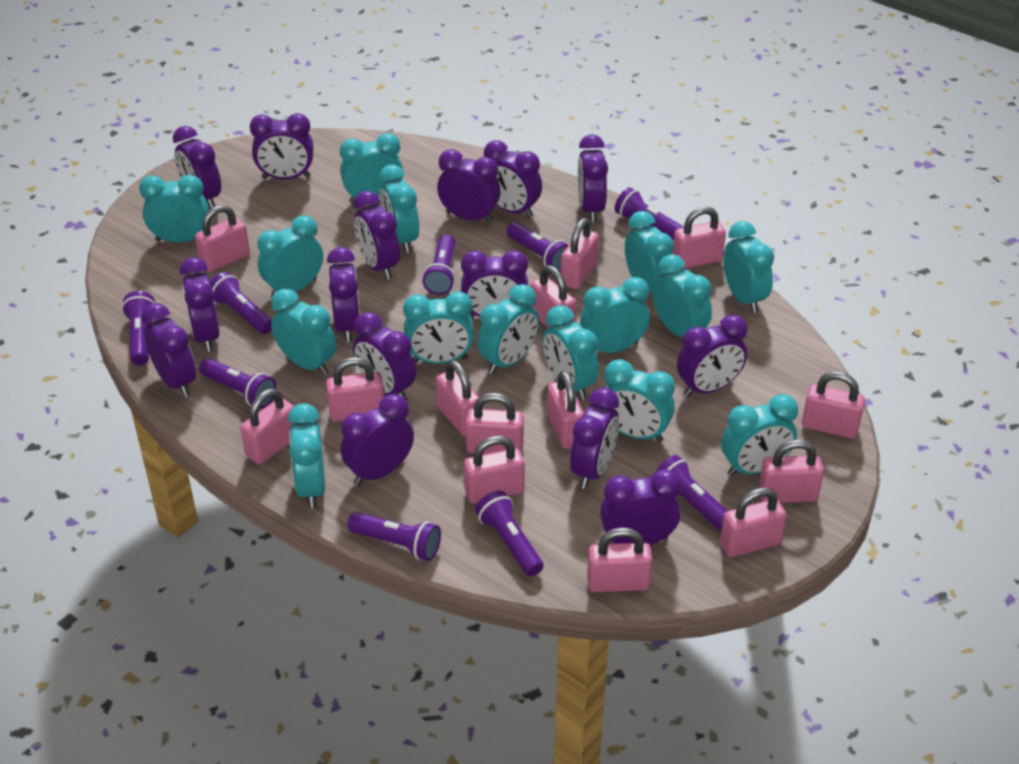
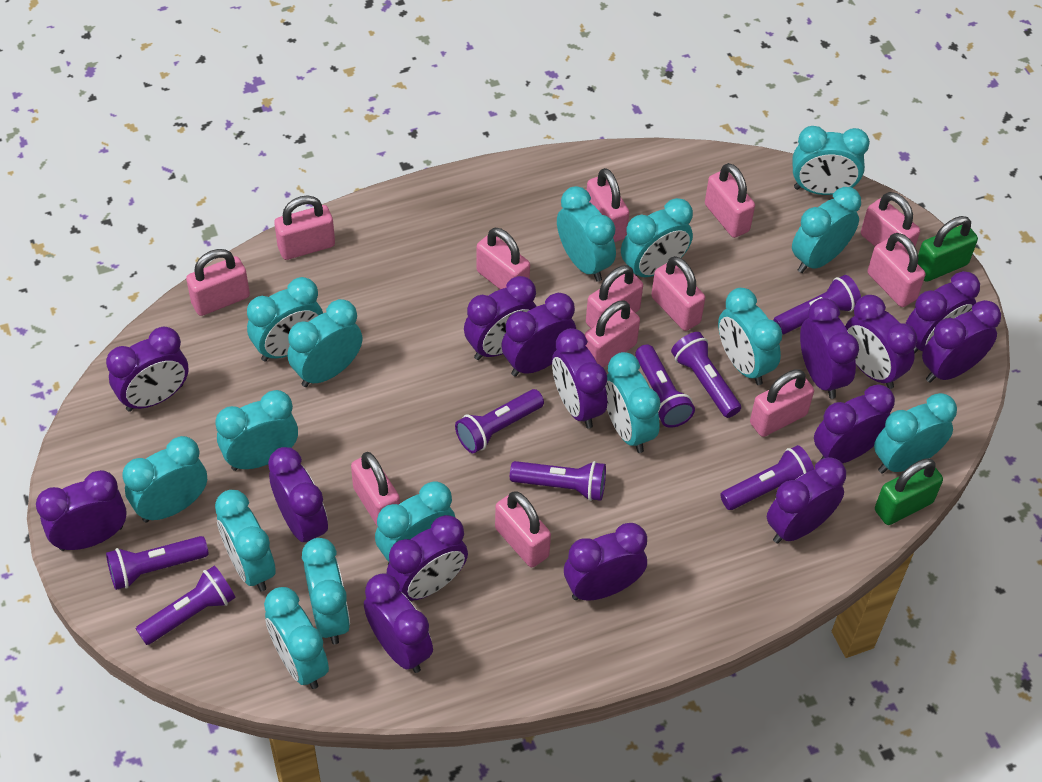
green padlock: none = 0 -> [875,458,943,525] [918,216,978,282] = 2
pink padlock: [195,205,250,272] [241,389,294,464] [326,357,384,422] [436,360,479,437] [464,436,525,504] [466,393,524,454] [530,265,576,327] [547,371,584,449] [561,218,599,289] [587,527,652,592] [672,207,726,269] [720,487,786,557] [758,439,824,503] [802,371,865,439] = 14 -> [186,249,250,316] [274,195,335,260] [351,452,400,527] [476,228,530,289] [495,491,551,567] [584,300,640,368] [586,265,643,328] [587,168,629,242] [651,256,705,331] [705,163,755,238] [750,369,814,437] [861,192,920,255] [868,233,925,307] = 13
purple flashlight: [121,291,155,365] [199,358,277,409] [210,272,272,334] [347,512,441,561] [422,234,455,295] [475,491,543,576] [507,222,568,272] [614,187,684,240] [656,455,728,532] = 9 -> [106,536,209,590] [136,566,236,645] [455,389,544,453] [510,461,606,501] [635,344,695,428] [671,332,741,418] [720,445,814,510] [773,275,861,335] = 8

